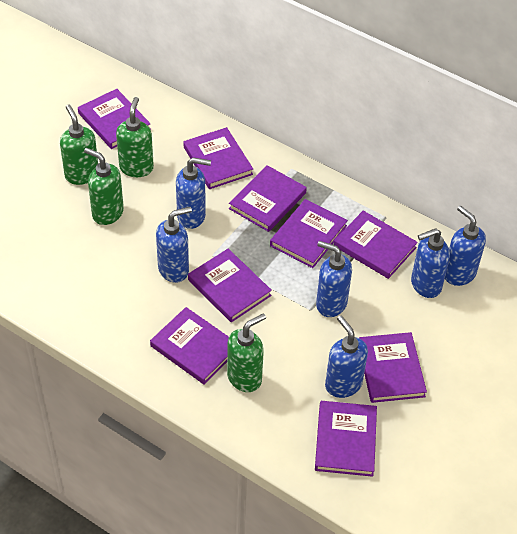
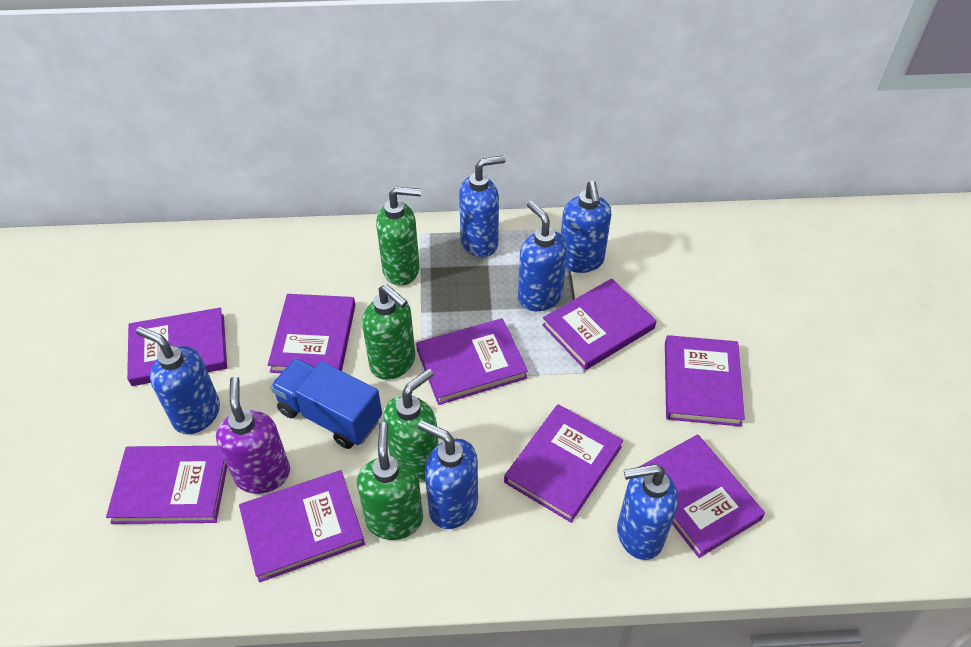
blue truck: none = 0 -> [270,358,382,449] = 1
purple soap dispenser: none = 0 -> [216,377,290,494] = 1

